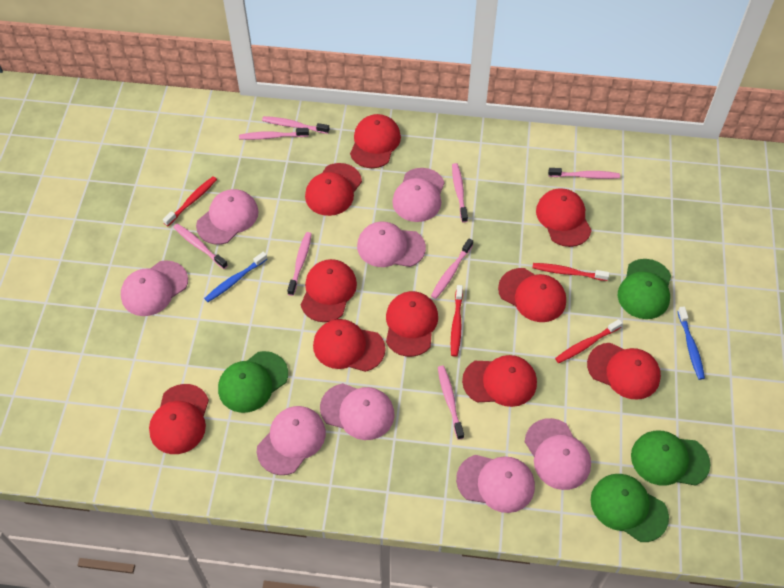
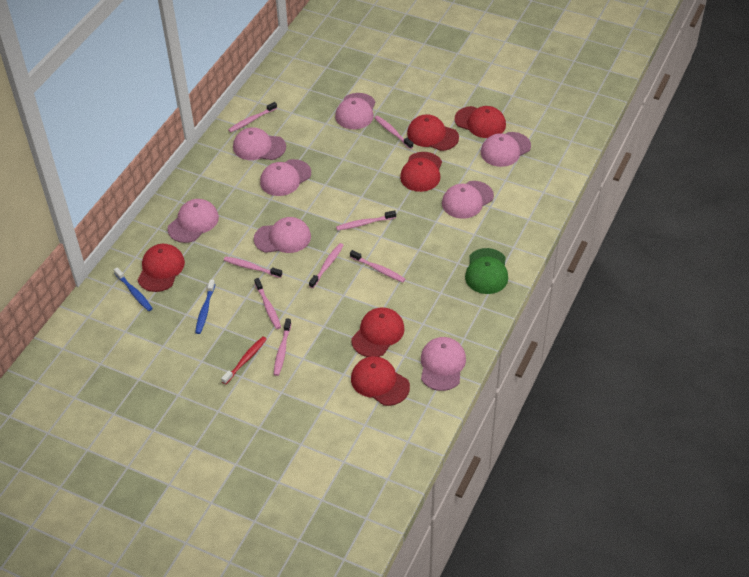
green cap: [218,351,288,413] [591,474,669,542] [618,259,671,319] [631,431,711,486] = 4 -> [465,248,508,294] = 1
red cap: [149,384,209,454] [301,259,357,322] [305,163,362,216] [313,319,386,372] [350,114,401,168] [386,291,438,357] [462,355,537,407] [498,268,566,322] [536,188,592,247] [587,343,661,400] = 10 -> [138,244,185,292] [351,307,405,357] [351,356,410,406] [400,152,442,192] [407,114,459,151] [455,106,506,138] = 6
red toothbrush: [163,176,217,226] [451,285,463,357] [532,263,610,281] [555,319,623,363] = 4 -> [221,336,267,385] = 1

